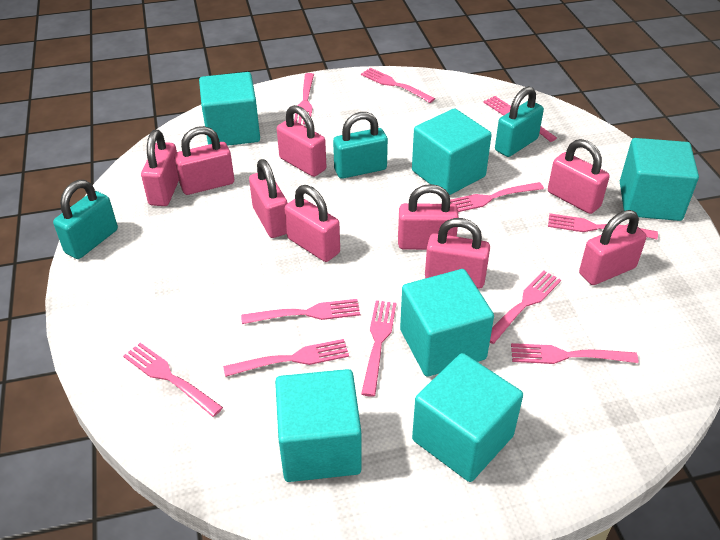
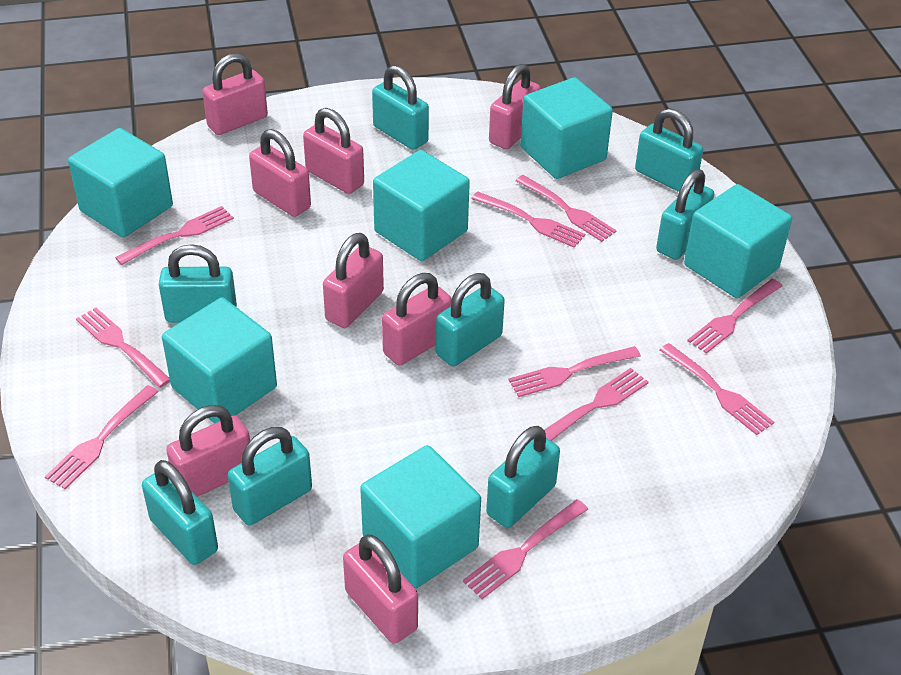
pink fork: [123,343,223,417] [223,339,349,377] [241,299,360,324] [294,73,314,125] [361,68,435,103] [361,300,396,397] [450,182,544,212] [483,96,557,142] [490,271,561,344] [511,343,639,364] [548,213,658,239] = 11 -> [45,385,158,489] [76,308,170,388] [115,206,234,265] [463,499,588,599] [471,192,585,248] [509,346,641,397] [516,175,617,242] [545,368,648,441] [660,343,774,435] [687,279,782,354] = 10
pink padlock: [141,130,179,206] [174,126,234,195] [249,159,288,238] [277,105,326,177] [285,185,340,262] [398,184,459,250] [425,218,490,289] [548,139,610,214] [579,210,647,285] = 9 -> [166,405,250,497] [202,53,268,135] [249,129,311,217] [303,108,364,194] [323,233,384,328] [343,534,418,644] [382,273,452,366] [489,64,541,149] = 8
turquoise padlock: [53,180,118,259] [333,112,388,179] [495,86,544,157] = 3 -> [142,460,218,565] [159,244,237,323] [228,427,312,526] [372,65,429,150] [436,273,505,366] [486,426,560,528] [635,108,703,192] [656,169,714,260] = 8

